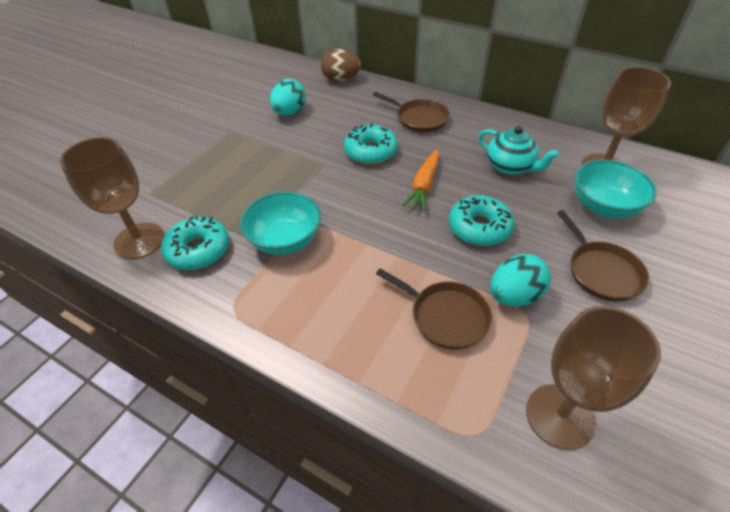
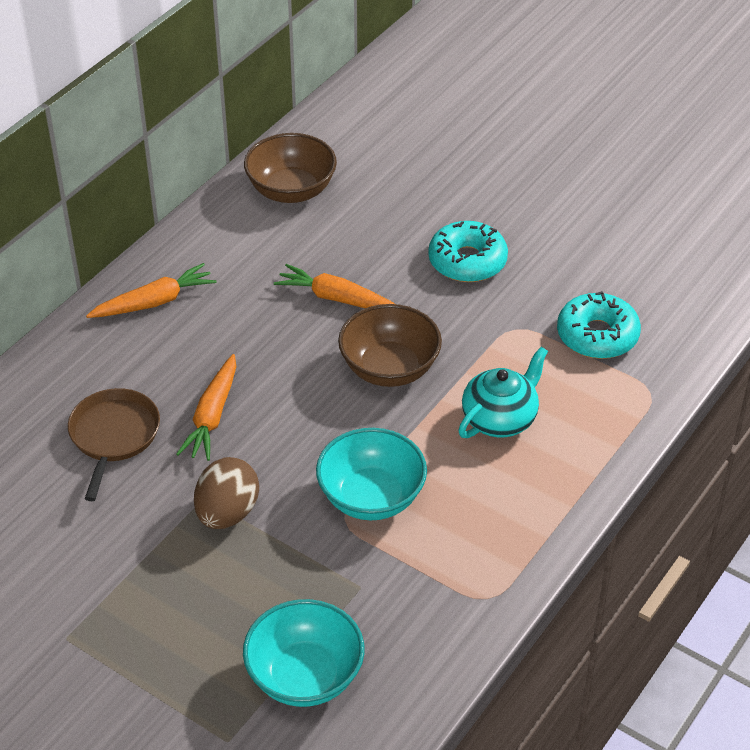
brown bowl: none = 0 -> [244,133,337,203] [338,304,442,387] = 2
brown goblet: [60,137,164,260] [526,306,661,450] [581,67,671,165] = 3 -> none = 0
brown pan: [373,92,450,132] [376,268,492,349] [557,210,649,302] = 3 -> [68,388,160,501] = 1
orange carrot: [402,149,439,211] = 1 -> [86,263,216,318] [176,354,236,461] [274,264,395,308] = 3
turquoise donut: [161,215,229,270] [344,123,398,164] [449,195,514,246] = 3 -> [428,221,508,282] [557,291,641,359] = 2
turquoise egg: [270,79,306,116] [491,254,551,307] = 2 -> none = 0

